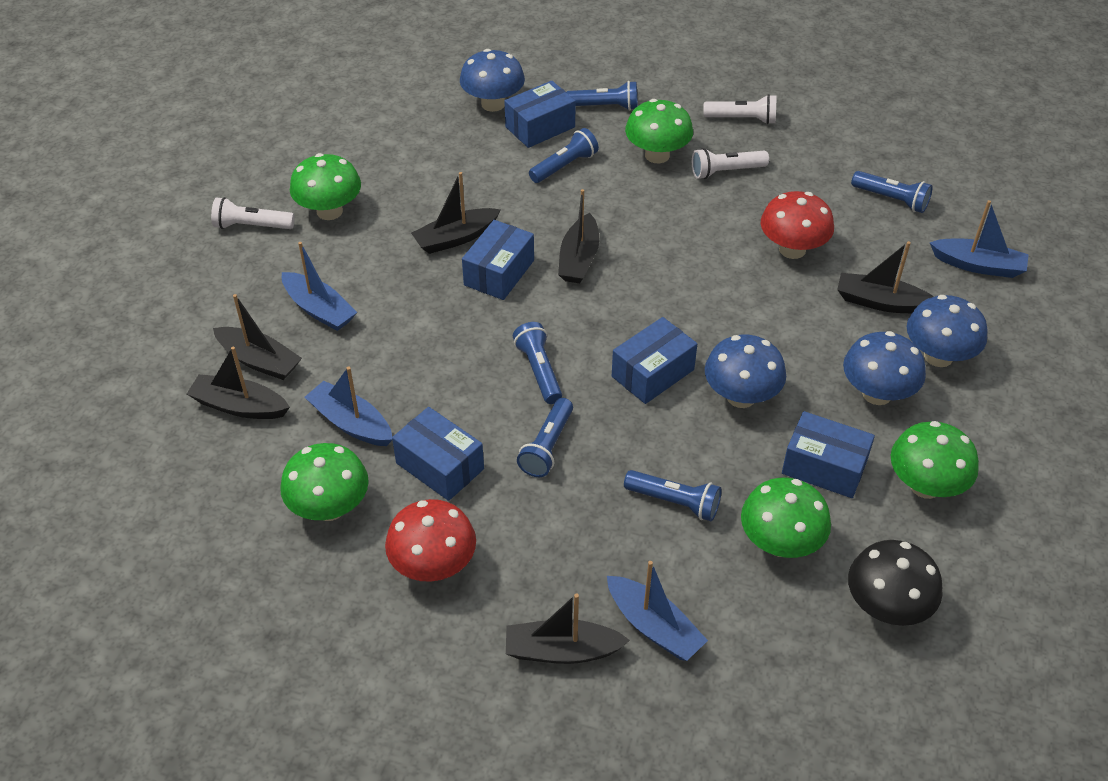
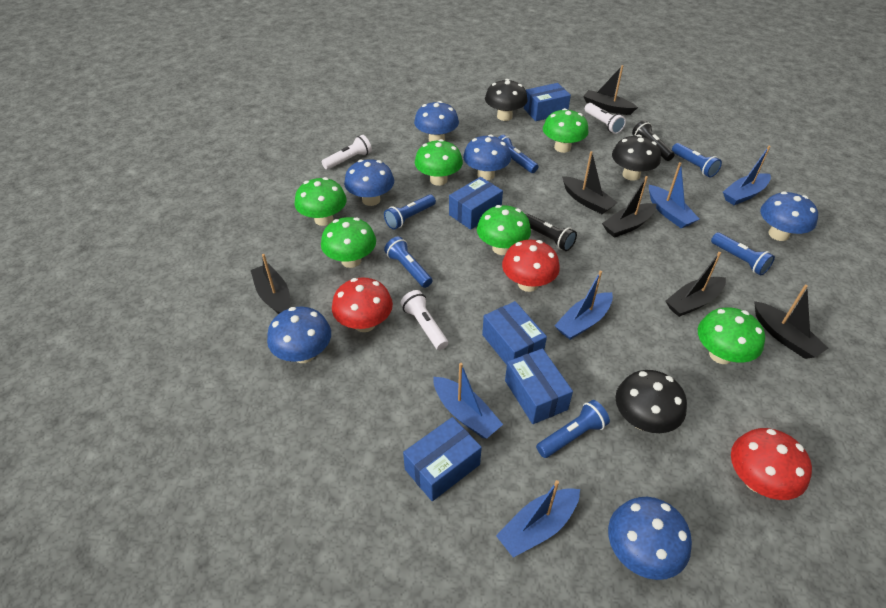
black flashlight: none = 0 -> [525,214,577,251] [632,120,675,161] = 2
black mushroom: [848,540,943,626] = 1 -> [485,79,528,121] [612,135,661,181] [615,370,687,433] = 3
blue boat: [282,242,357,331] [305,367,392,446] [607,561,708,661] [929,200,1029,278] = 4 -> [433,363,503,439] [496,480,580,557] [554,271,613,340] [649,162,699,228] [723,146,771,205] = 5
blue mushroom: [460,49,525,112] [705,335,786,408] [843,331,926,405] [907,295,988,367] = 4 -> [267,307,331,363] [344,159,394,206] [414,101,459,142] [463,135,511,180] [608,497,692,580] [760,192,818,241] = 6
green mushroom: [280,443,369,521] [290,153,361,220] [625,99,693,163] [741,478,831,558] [890,421,979,499] = 5 -> [295,177,347,226] [321,217,376,268] [415,139,463,186] [477,205,531,255] [543,108,589,153] [698,307,765,364] = 6
red mushroom: [385,499,476,582] [761,191,834,259] = 2 -> [332,277,393,332] [502,240,560,292] [731,428,812,500] = 3

